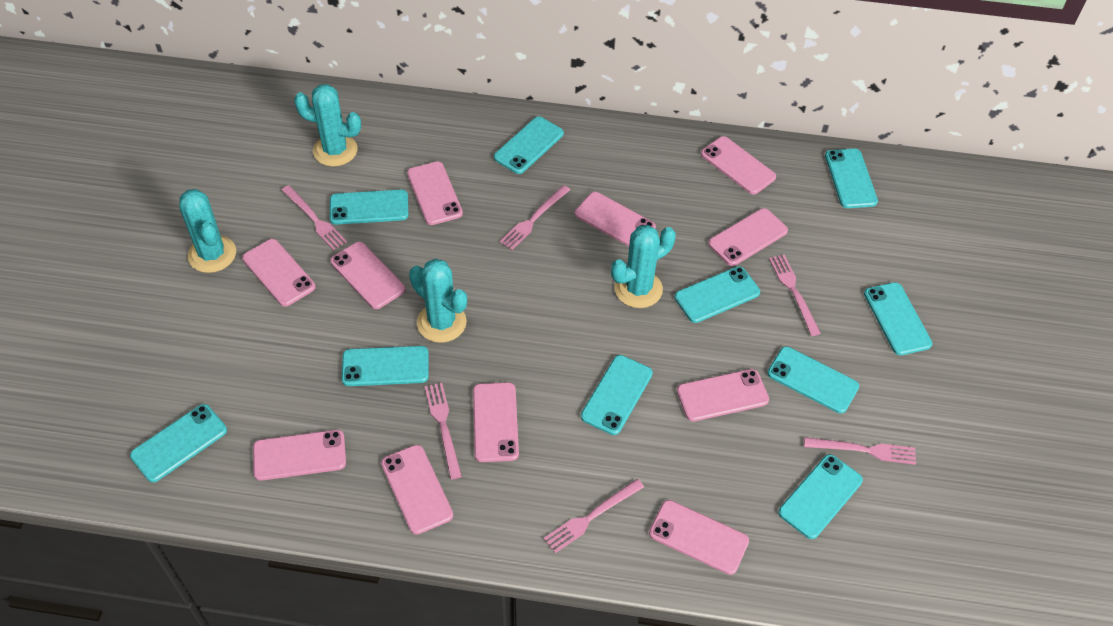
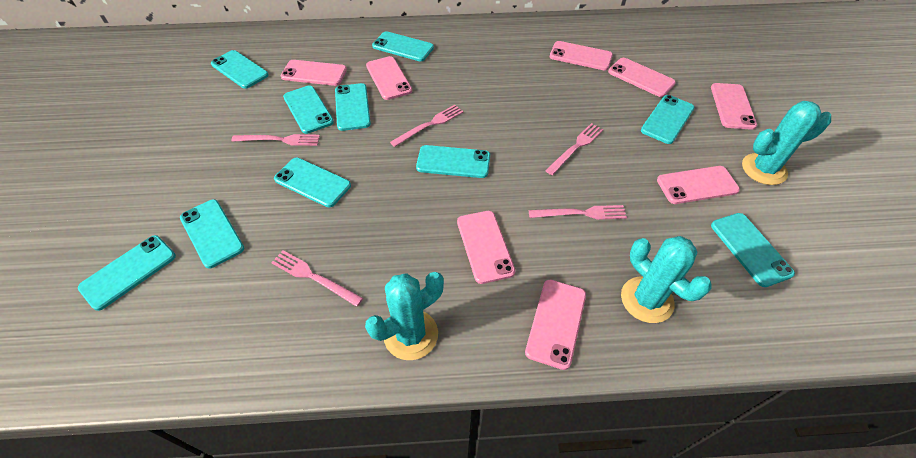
pink fork: [282,185,347,250] [425,383,462,480] [499,185,570,250] [544,479,644,553] [769,255,821,336] [804,437,916,465] = 6 -> [231,134,320,146] [271,250,363,307] [390,105,463,147] [529,205,627,220] [545,123,603,175] = 5
pink phone: [242,239,316,307] [253,430,346,481] [330,242,405,309] [381,445,453,535] [407,161,463,225] [473,382,519,462] [575,192,656,246] [649,500,749,575] [677,369,769,422] [701,136,776,194] [708,208,788,266] = 11 -> [281,60,347,86] [366,56,412,100] [457,211,515,284] [525,280,586,370] [550,41,613,70] [608,58,676,97] [657,166,740,204] [711,83,757,130] = 8
turquoise cactus: [179,189,236,273] [294,84,361,167] [409,259,467,343] [611,225,676,308] = 4 -> [365,272,444,360] [621,236,712,323] [742,101,831,185] = 3

